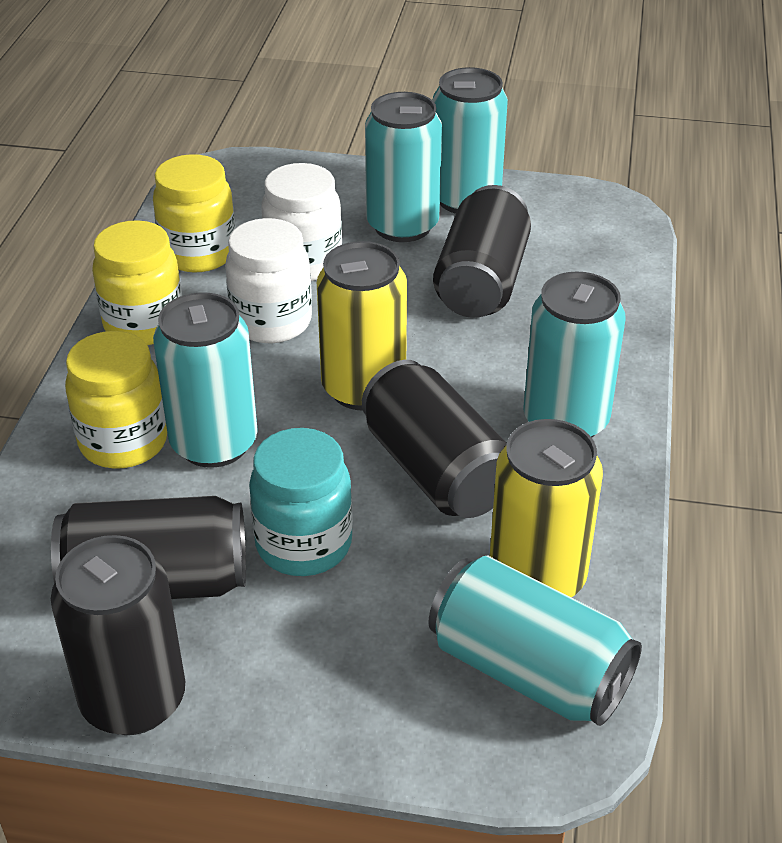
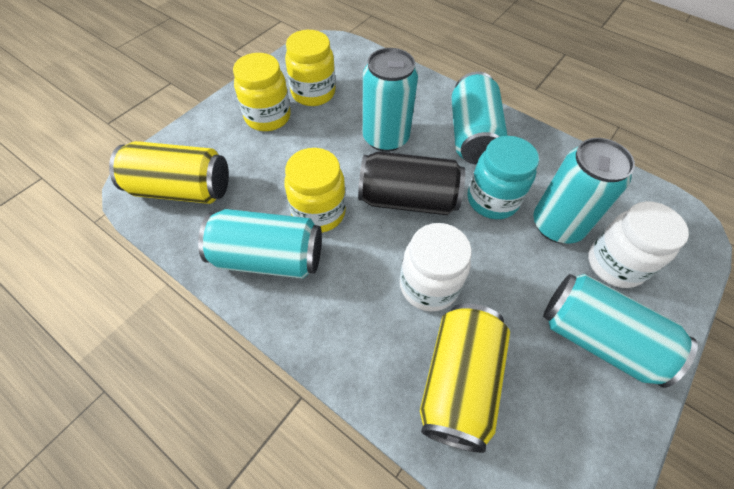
black can: [51,496,246,599] [51,535,185,735] [362,360,507,518] [433,185,531,318] = 4 -> [358,151,465,215] = 1

